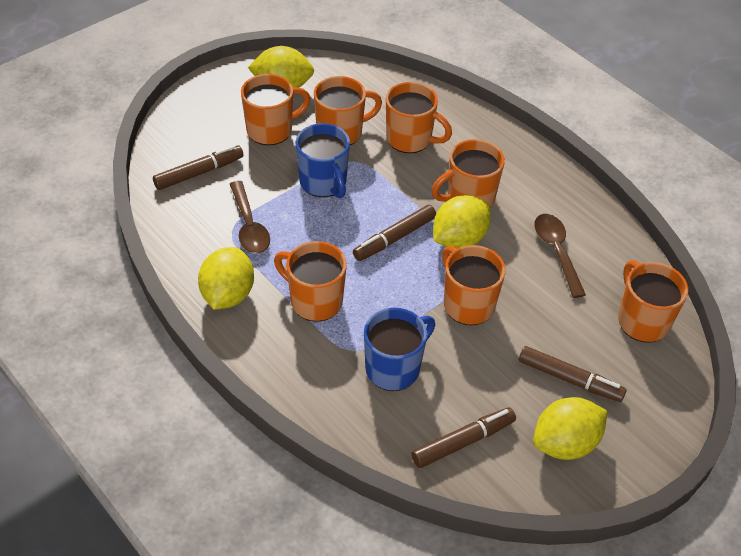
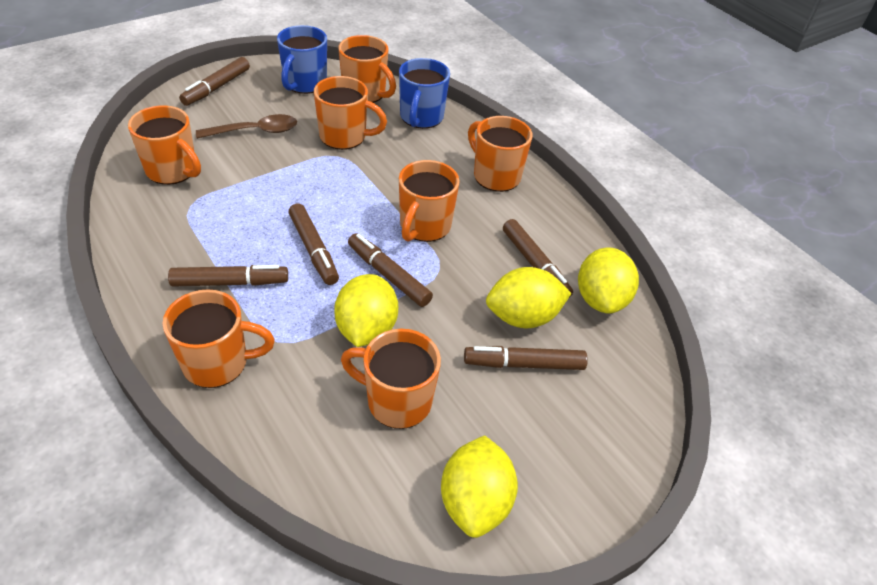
brown marker: [153,145,244,190] [353,205,436,261] [411,407,516,468] [519,346,627,402] = 4 -> [168,265,288,287] [179,57,250,106] [288,203,339,285] [348,233,433,307] [464,346,588,370] [503,219,573,297] = 6
brown spoon: [230,181,270,253] [534,214,586,298] = 2 -> [196,114,297,139] = 1

